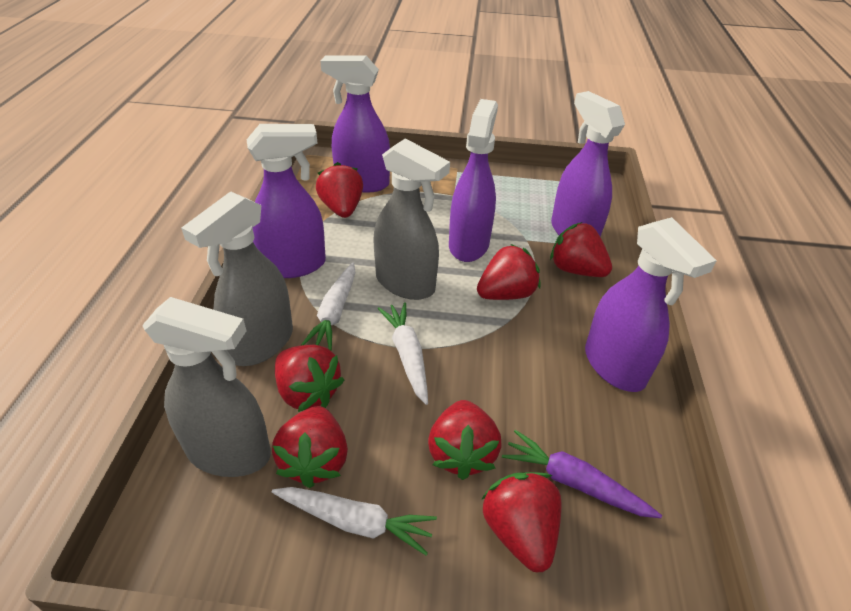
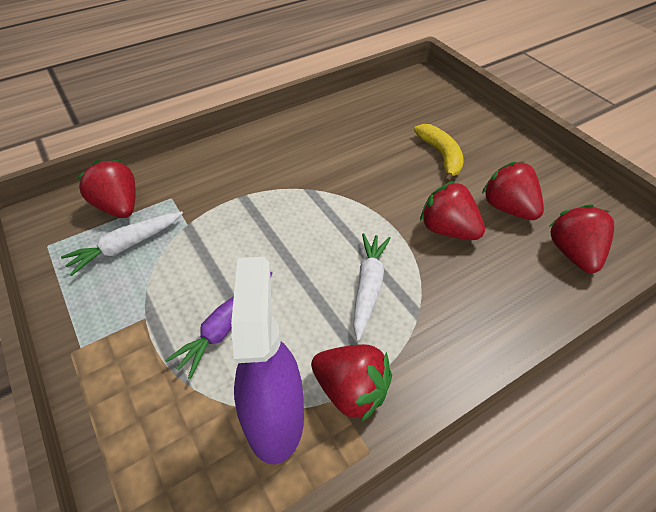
grey spray bottle: [142,297,271,477] [181,191,293,366] [373,138,450,300] = 3 -> none = 0
purple spray bottle: [246,124,326,278] [320,55,390,193] [449,99,498,262] [551,91,625,237] [585,217,717,392] = 5 -> [231,257,304,464] = 1
red strawberry: [272,406,348,488] [275,345,344,412] [316,162,363,218] [428,400,502,480] [477,244,540,300] [482,472,562,572] [550,222,612,277] = 7 -> [77,160,136,218] [311,344,392,421] [420,181,485,240] [482,161,544,220] [549,204,614,273] = 5
white carrot: [272,487,437,555] [301,262,355,351] [377,302,428,405] = 3 -> [61,211,183,276] [353,233,391,341] = 2
yellow banana: none = 0 -> [414,124,463,183] = 1

